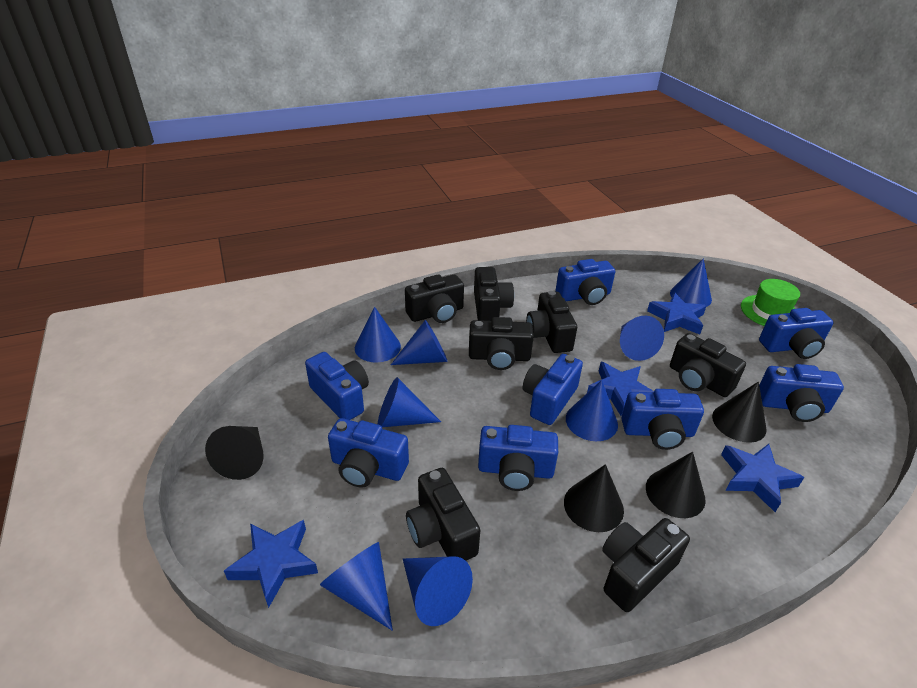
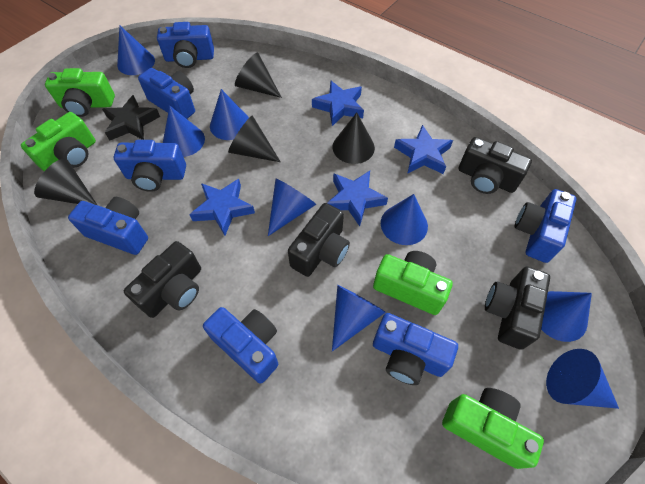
black camera: [405,274,464,323] [406,468,480,561] [469,317,534,370] [474,267,514,321] [526,291,577,353] [602,518,690,612] [670,333,746,397] = 7 -> [124,241,201,318] [288,203,350,277] [458,137,532,194] [485,266,550,350] = 4
black star: none = 0 -> [102,95,160,141] = 1
blue camera: [305,352,369,420] [328,418,409,488] [478,425,558,491] [523,354,583,425] [556,259,615,305] [621,389,704,450] [759,308,834,359] [759,364,844,422] = 8 -> [68,197,148,255] [114,140,186,192] [138,68,195,119] [157,22,214,68] [203,307,278,384] [373,313,458,385] [515,189,576,263] = 7
green camera: none = 0 -> [21,112,96,171] [45,68,115,117] [373,251,453,315] [442,388,544,469] = 4
green hat: [741,279,800,326] = 1 -> none = 0

